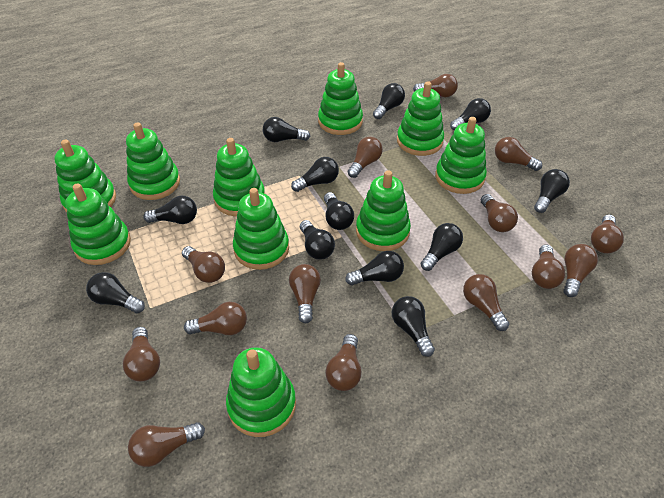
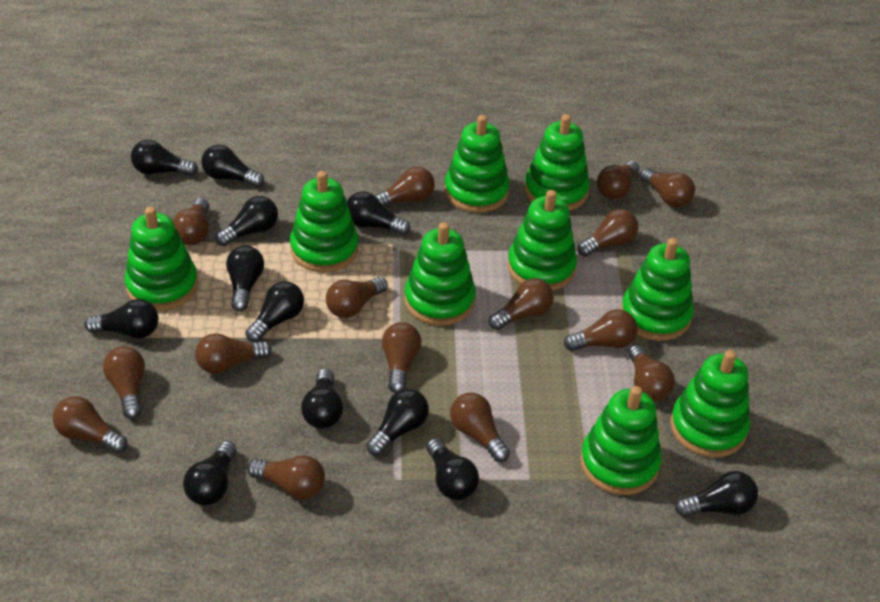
brown light bulb: [123,327,160,382] [128,422,205,467] [182,246,225,283] [184,302,247,335] [289,264,321,323] [325,334,362,391] [348,137,383,178] [413,74,458,97] [463,274,509,331] [481,194,518,232] [495,137,542,171] [532,245,565,289] [563,244,598,297] [591,214,624,253] = 14 -> [53,396,127,453] [103,346,145,419] [173,198,209,245] [195,333,272,374] [247,455,325,500] [326,277,388,318] [374,167,435,207] [382,322,421,393] [450,393,510,462] [489,278,554,330] [564,309,637,351] [577,209,638,257] [597,160,639,199] [628,344,675,401] [640,168,695,208] = 15
green stacking toy: [54,140,116,212] [65,183,131,265] [126,122,180,200] [213,138,265,216] [226,347,296,437] [233,188,289,270] [318,62,363,135] [356,170,411,251] [397,81,444,156] [435,117,487,194] = 10 -> [124,207,198,311] [290,171,359,272] [404,222,476,326] [445,115,510,213] [508,190,577,291] [524,114,590,211] [580,386,661,495] [621,238,694,341] [670,350,750,457] = 9

